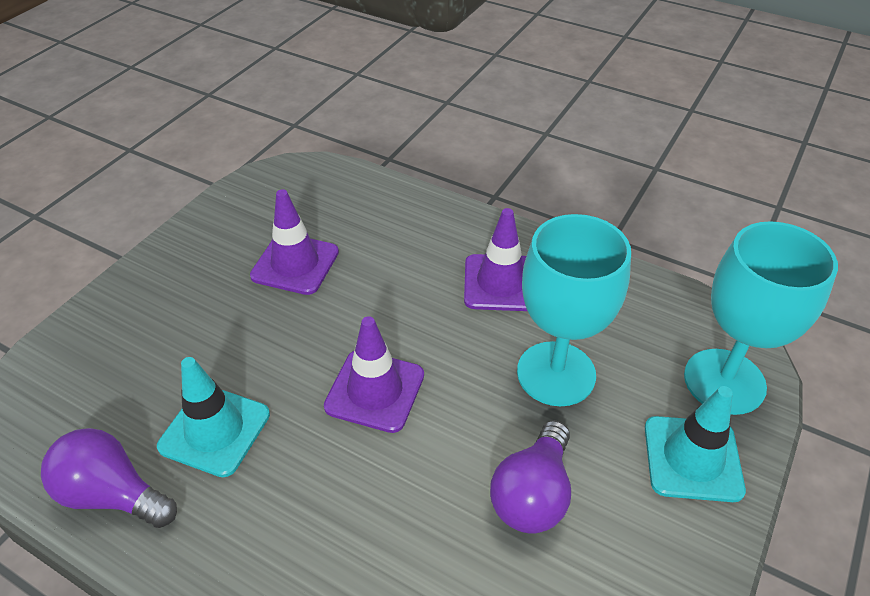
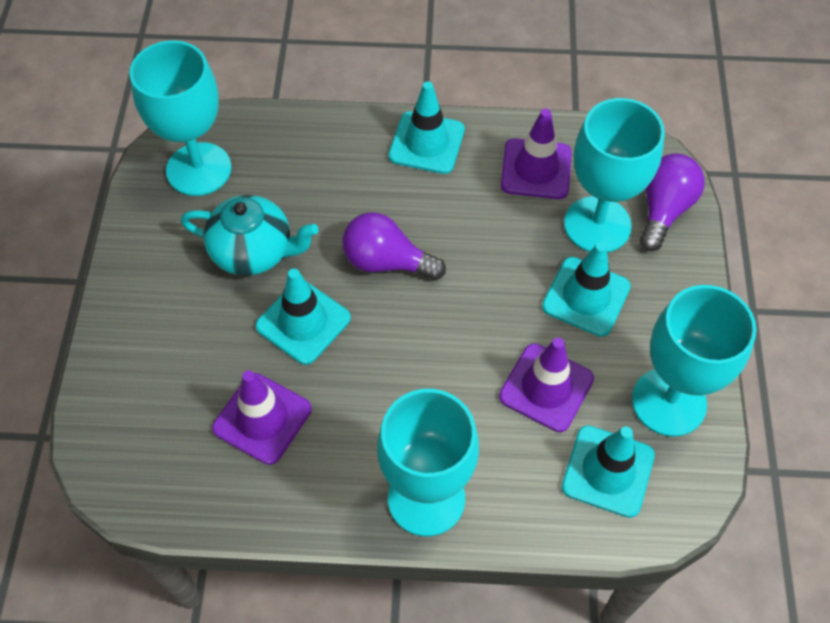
turquoise goblet: [517,214,631,406] [684,221,838,415] = 2 -> [130,40,231,196] [377,389,479,536] [564,98,665,253] [632,285,757,437] = 4
turquoise teapot: none = 0 -> [181,195,319,276] = 1
turquoise traffic cone: [157,357,270,477] [645,386,746,502] = 2 -> [255,269,351,365] [388,81,465,174] [542,242,631,337] [562,425,655,518] = 4

